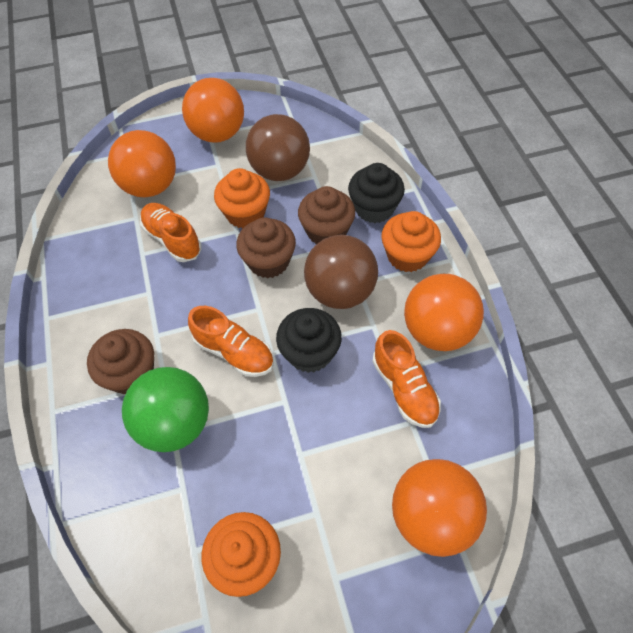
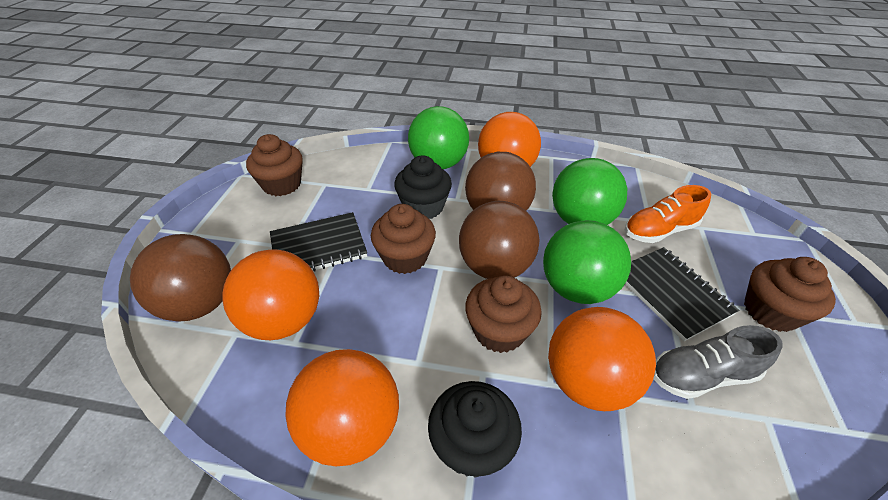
black notebook: none = 0 -> [270,212,367,271] [625,247,739,341] = 2
brown ball: [246,114,310,181] [304,235,378,309] = 2 -> [130,234,231,322] [459,201,540,279] [465,152,536,211] = 3
brown cupcake: [87,329,154,394] [236,217,296,278] [298,186,355,244] = 3 -> [246,134,303,196] [371,204,436,274] [465,275,542,353] [744,257,836,332] = 4
green ball: [122,367,209,452] = 1 -> [408,106,469,169] [543,220,631,304] [552,158,627,225] = 3
grey shoe: none = 0 -> [653,325,783,399] = 1
orange cupcake: [202,512,281,597] [214,168,270,228] [381,211,441,272] = 3 -> none = 0
orange shoe: [140,203,202,262] [188,306,274,377] [373,330,441,428] = 3 -> [625,185,711,243] = 1

